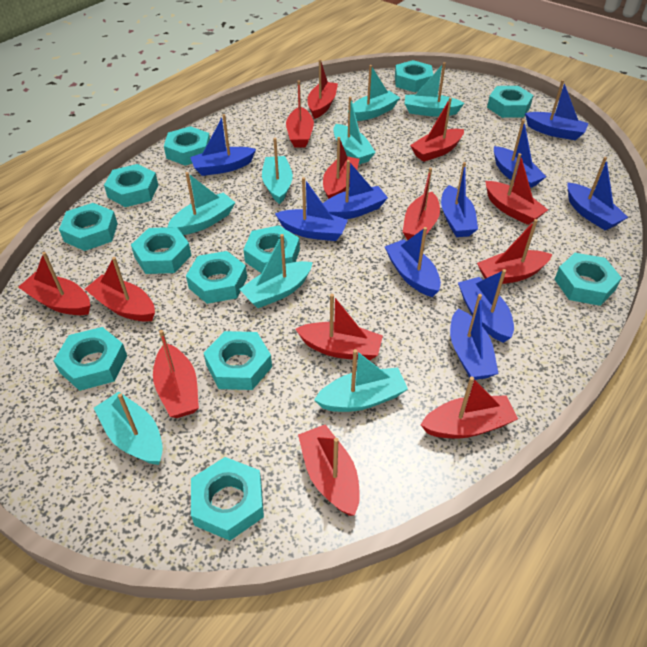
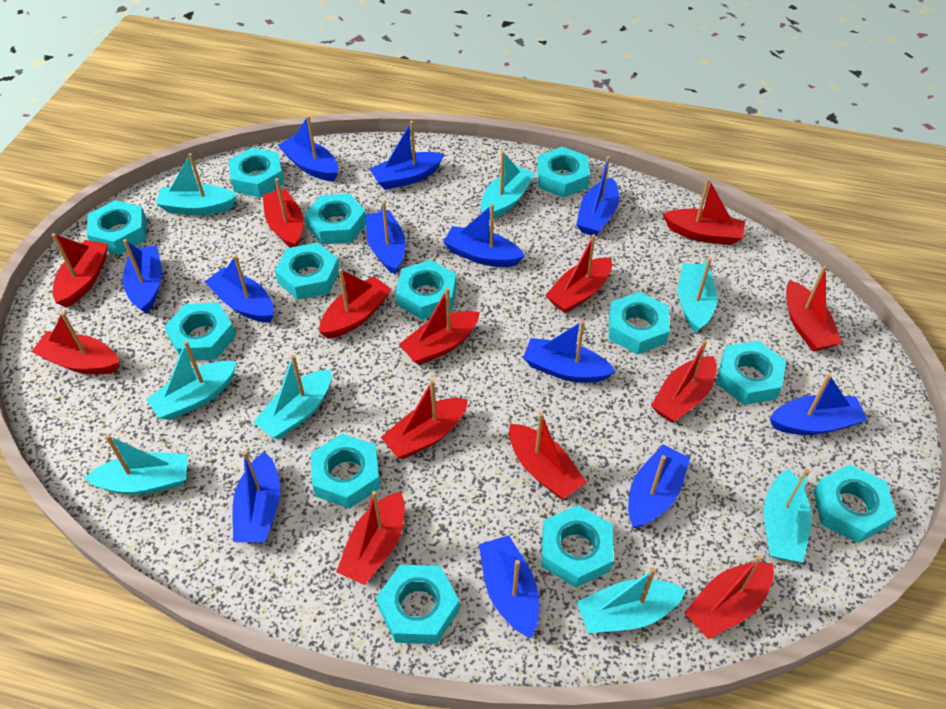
blue boat: [190,114,256,176] [275,177,348,241] [323,160,388,219] [385,227,441,297] [441,162,478,237] [450,294,499,380] [458,269,514,343] [494,119,547,188] [525,80,589,140] [568,157,628,230] = 10 -> [123,239,162,314] [205,255,274,322] [233,451,280,542] [278,115,338,181] [366,201,406,274] [370,121,444,190] [443,204,525,267] [479,535,539,638] [523,320,616,383] [576,156,619,237] [628,445,690,529] [770,374,867,435] = 12
turquoise nut: [54,327,127,391] [59,203,118,251] [104,164,158,207] [131,227,192,274] [164,126,210,166] [186,251,247,304] [191,457,264,541] [204,331,272,390] [243,225,300,273] [395,60,433,92] [487,86,533,118] [554,253,622,306] = 12 -> [86,200,147,255] [164,302,236,361] [228,147,284,198] [275,242,340,300] [305,194,366,244] [311,433,380,509] [376,565,460,644] [396,260,456,320] [537,147,590,198] [542,505,613,588] [609,292,670,355] [716,341,786,405] [814,464,896,543] = 13

